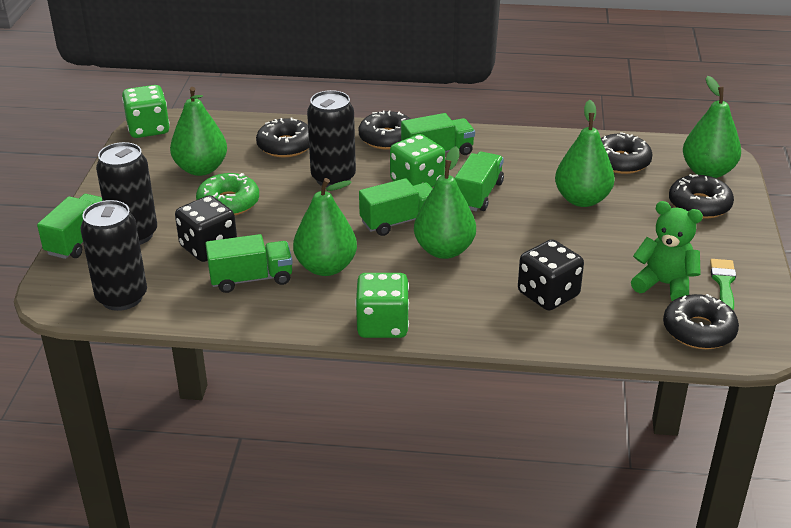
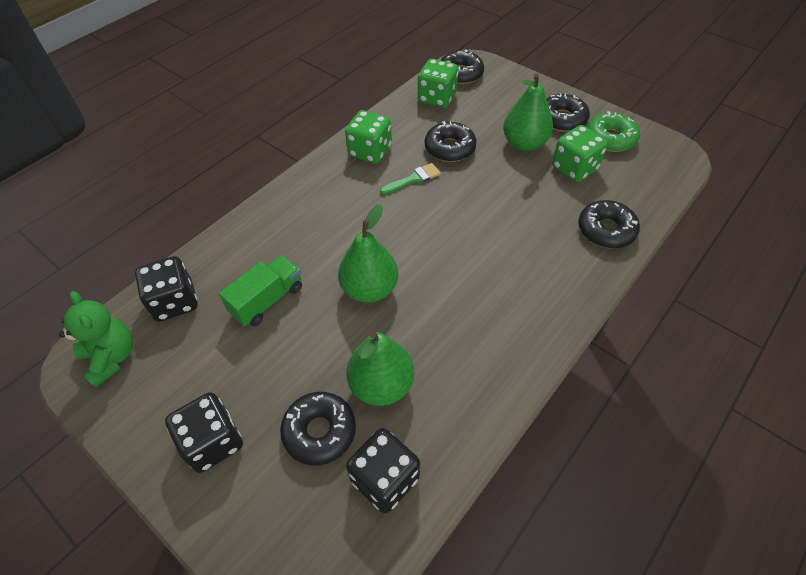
black can: [80,200,147,311] [96,142,157,245] [307,90,356,187] = 3 -> none = 0
black dice: [175,195,237,262] [518,239,584,310] = 2 -> [135,256,198,322] [165,392,243,473] [346,428,420,513] = 3
green pear: [170,87,227,176] [293,178,357,276] [414,147,476,259] [555,100,615,207] [683,76,741,178] = 5 -> [338,204,398,303] [346,331,414,406] [503,73,553,151] = 3
green truck: [37,194,102,259] [205,234,293,293] [359,178,433,236] [401,113,475,155] [455,152,504,211] = 5 -> [219,255,302,326] = 1

